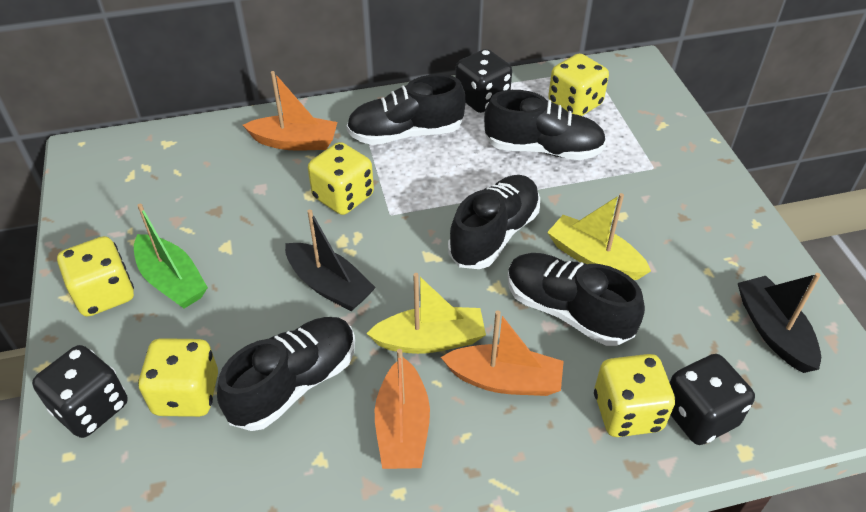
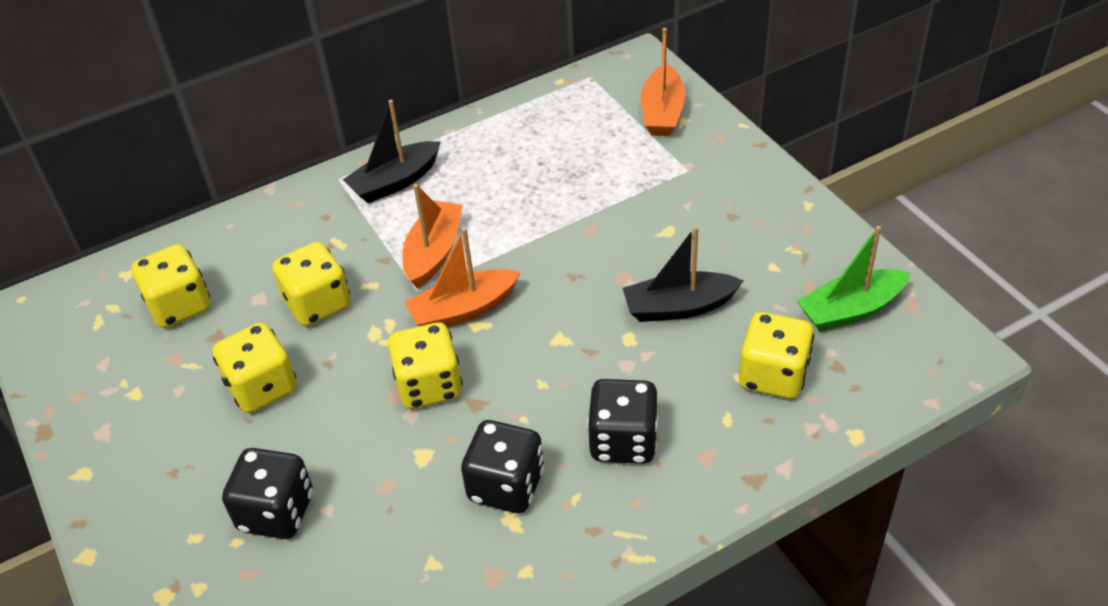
black shoe: [217,317,355,431] [346,74,465,145] [448,175,540,269] [484,90,606,160] [508,253,645,346] = 5 -> none = 0
yellow boat: [366,273,486,354] [547,193,651,280] = 2 -> none = 0

